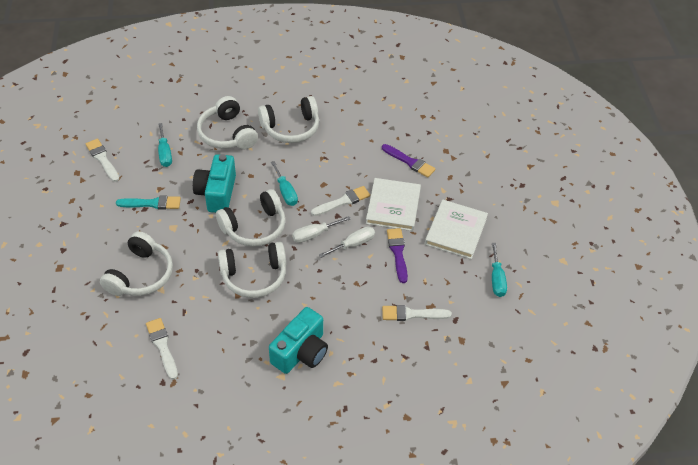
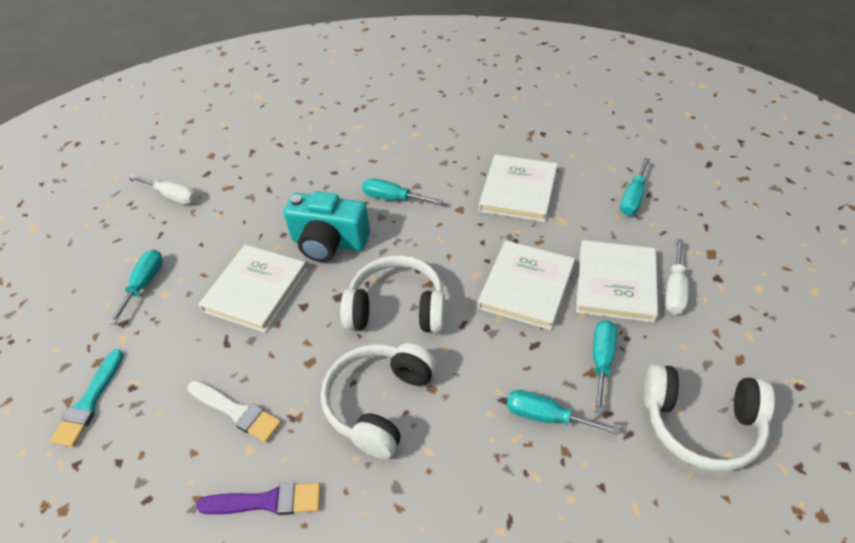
purple brush: [382,144,436,178] [387,228,408,283] = 2 -> [196,483,321,515] = 1
turquoise camera: [193,154,236,213] [269,307,328,374] = 2 -> [284,191,370,262] = 1
turquoise screwdriver: [158,123,172,167] [271,161,298,206] [492,243,507,297] = 3 -> [109,250,163,325] [362,178,443,204] [507,390,620,435] [593,320,617,413] [620,158,650,216] = 5
white book: [366,178,421,231] [425,200,488,259] = 2 -> [198,245,307,333] [478,241,575,330] [479,155,558,222] [576,240,658,323] = 4
white brush: [86,139,119,182] [146,318,178,380] [311,186,370,216] [382,305,452,321] = 4 -> [187,380,282,442] = 1
white headphones: [100,231,173,296] [197,96,258,149] [216,189,286,247] [218,242,286,298] [258,96,319,143] = 5 -> [321,343,437,459] [340,255,445,333] [644,363,775,472] = 3

